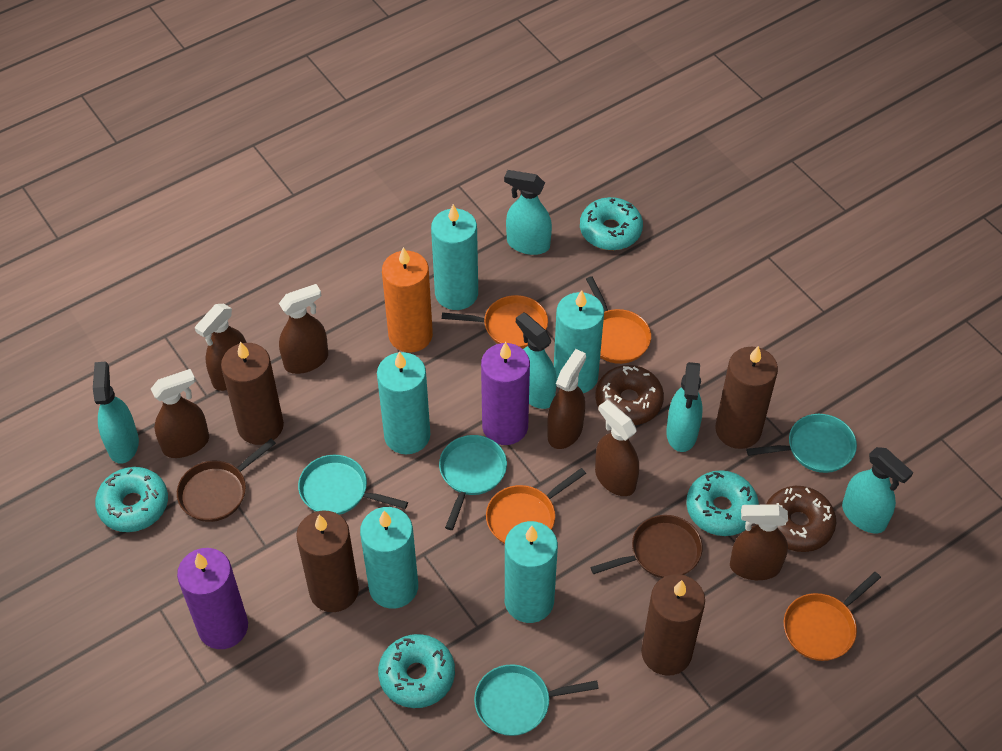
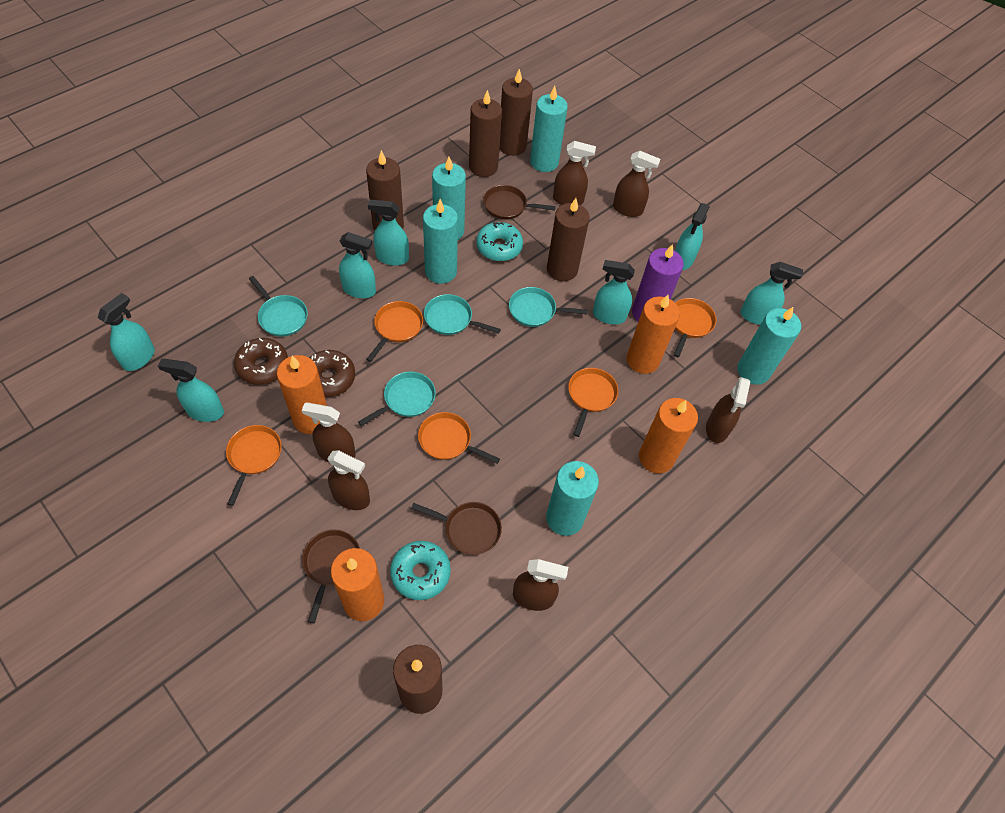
brown candle: [221,341,284,445] [296,510,359,612] [641,574,705,676] [715,346,778,449] = 4 -> [366,150,404,231] [393,645,442,714] [469,90,502,177] [499,69,533,156] [547,198,590,281] = 5
brown pan: [177,439,276,522] [590,515,703,578] = 2 -> [302,530,360,623] [411,502,502,555] [483,185,556,219] = 3
orange candle: [382,247,433,352] = 1 -> [277,355,327,434] [331,548,384,621] [626,295,680,374] [639,398,698,474] = 4
orange pan: [442,295,548,348] [486,468,586,544] [586,276,651,364] [784,572,881,661] = 4 -> [226,425,282,506] [366,301,423,362] [418,412,500,464] [568,368,618,437] [674,298,716,358] = 5
purple candle: [177,548,248,649] [481,342,530,445] = 2 -> [632,244,684,321] = 1
turquoise donut: [95,467,168,532] [378,634,455,708] [580,197,643,250] [686,470,759,536] = 4 -> [390,541,451,600] [476,222,523,261] = 2
turquoise spray bottle: [93,361,139,464] [504,170,552,255] [516,312,557,409] [666,362,703,452] [842,447,913,533] = 5 -> [98,293,155,371] [158,359,224,422] [339,232,376,298] [368,200,409,266] [593,260,635,324] [675,203,710,270] [740,262,803,325] = 7

